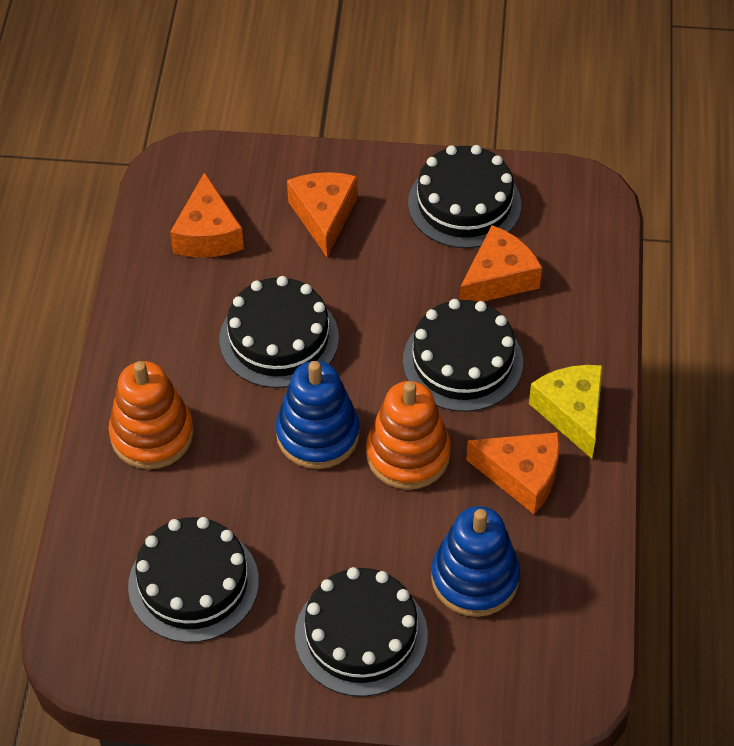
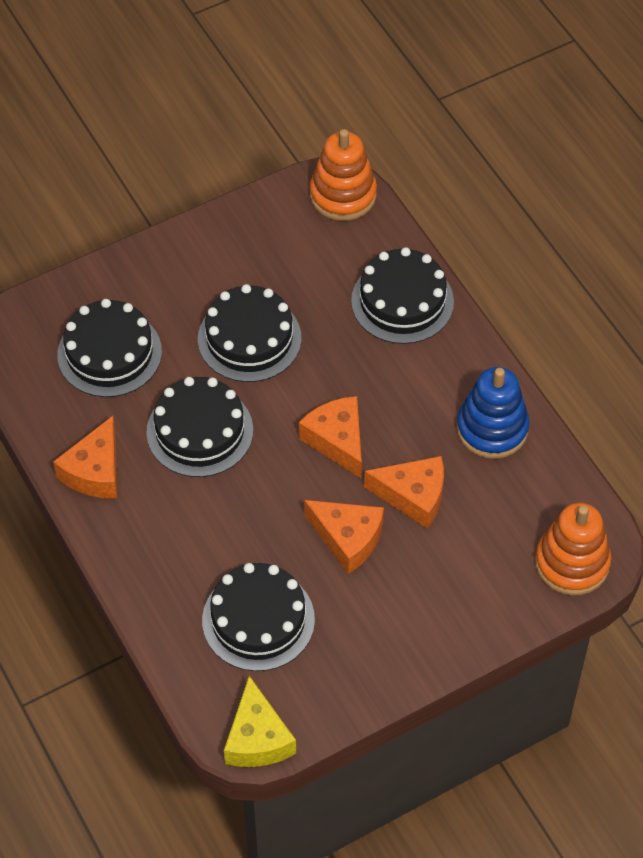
blue stacking toy: [276,361,360,469] [431,506,520,617] = 2 -> [457,367,530,459] = 1

